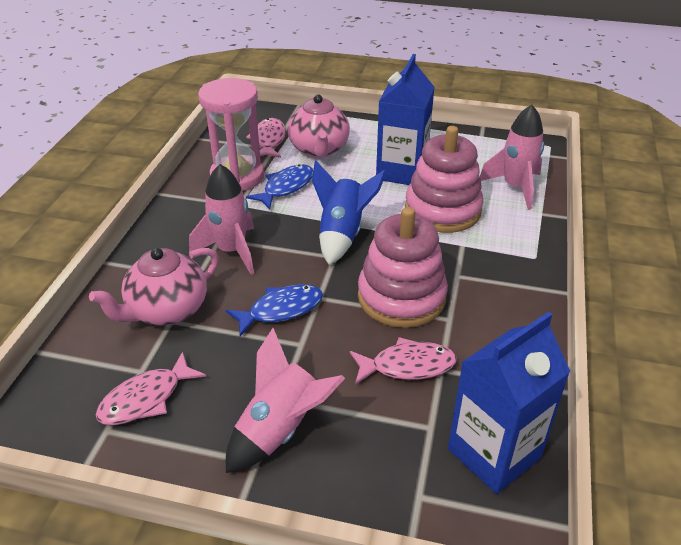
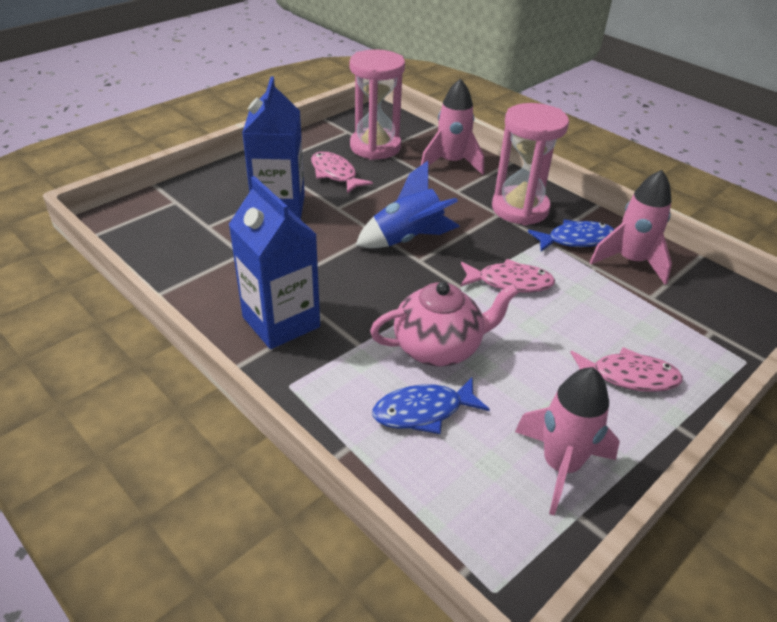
pink hourglass: [198,78,264,191] = 1 -> [350,49,405,160] [492,103,569,225] = 2
pink stacking toy: [358,207,448,328] [405,126,483,233] = 2 -> none = 0
pink teapot: [89,248,219,326] [288,94,350,158] = 2 -> [370,282,519,367] = 1

